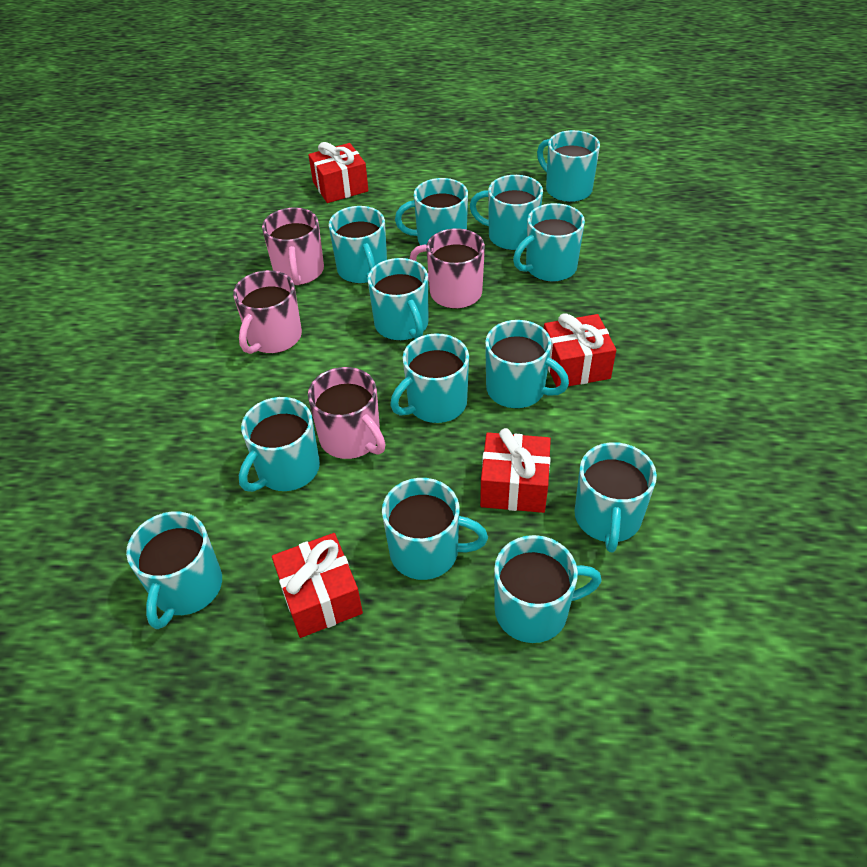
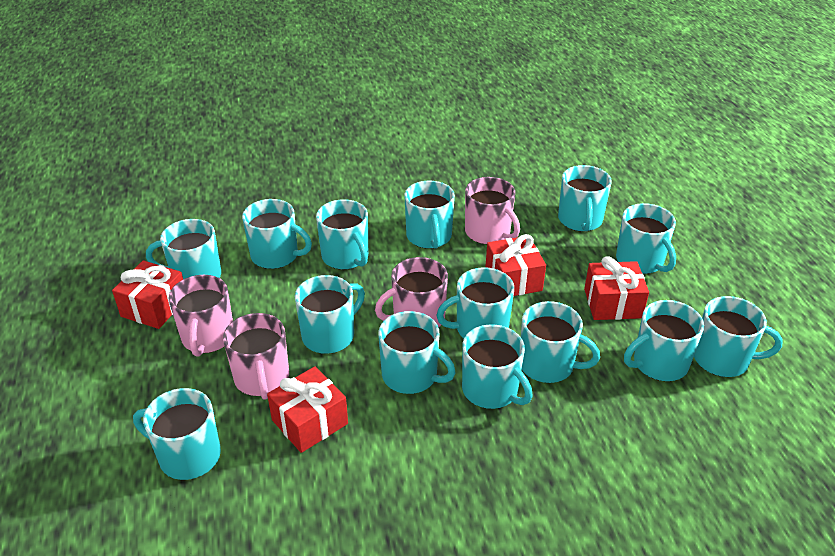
turquoise mug: [126,511,222,629] [239,397,320,492] [329,206,387,283] [368,258,428,341] [382,478,488,580] [390,333,469,423] [395,178,468,245] [470,175,543,250] [485,320,569,408] [494,535,602,643] [513,203,585,282] [537,130,600,202] [574,442,657,552] = 13 -> [133,388,221,480] [146,219,221,279] [242,199,312,269] [295,275,365,354] [316,199,368,270] [378,311,456,394] [404,181,455,249] [436,267,514,338] [462,324,533,409] [521,301,600,383] [558,165,612,232] [616,203,676,274] [624,300,704,381] [694,296,783,377] = 14

